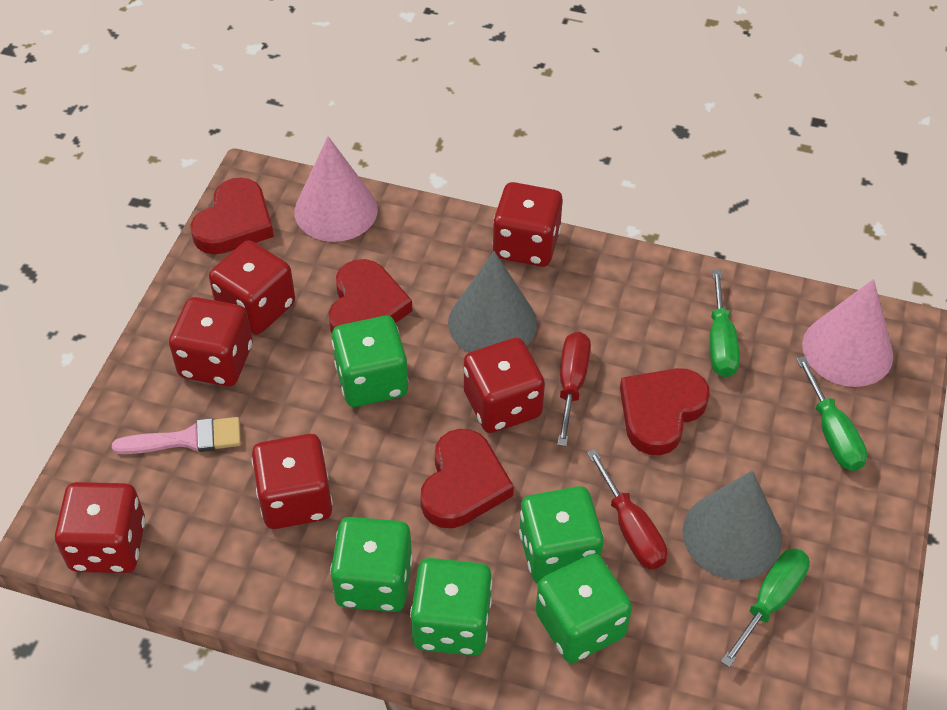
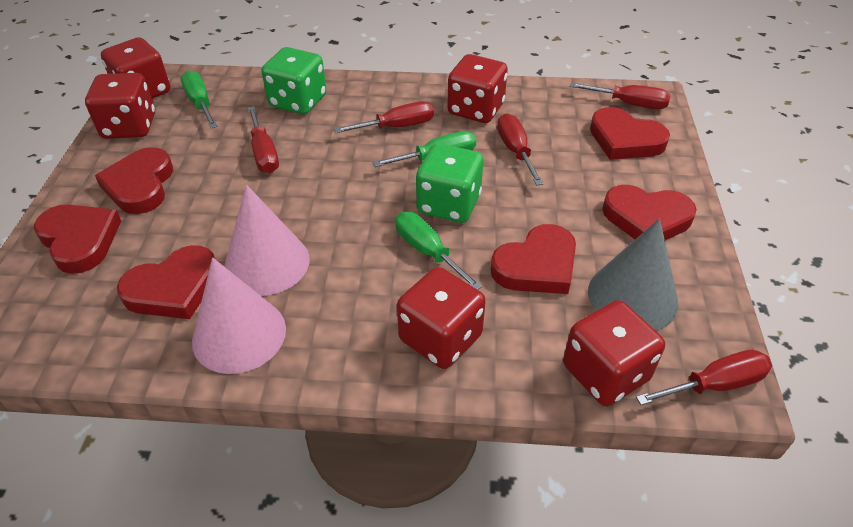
green dice: [330,517,413,612] [332,316,409,407] [410,558,492,656] [519,486,604,583] [536,554,632,663] = 5 -> [261,47,327,115] [416,143,483,223] = 2
grey cone: [448,251,537,353] [682,470,782,580] = 2 -> [588,218,678,331] = 1
pink brush: [112,417,241,454] = 1 -> none = 0
red dice: [55,482,145,573] [169,297,252,386] [209,241,295,335] [252,434,333,529] [464,338,545,433] [492,182,563,267] = 6 -> [85,73,155,139] [101,37,170,99] [397,267,486,369] [447,54,508,123] [563,300,665,406] = 5
red heart: [190,177,274,254] [329,259,413,333] [420,429,514,528] [620,368,710,455] = 4 -> [34,205,121,274] [95,147,173,214] [117,245,215,319] [491,224,576,294] [590,107,670,160] [602,185,697,240] = 6
red screwdriver: [557,332,591,446] [587,449,667,569] = 2 -> [248,106,279,173] [334,101,434,133] [497,113,544,185] [570,83,671,109] [636,350,772,405] = 5

